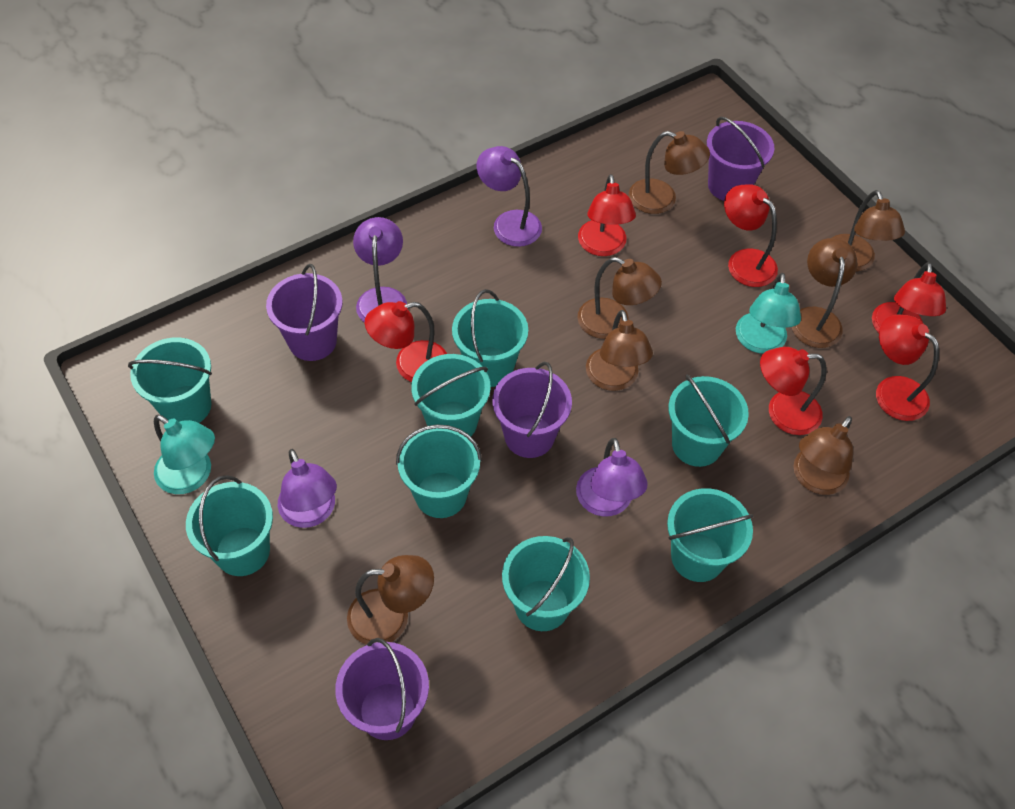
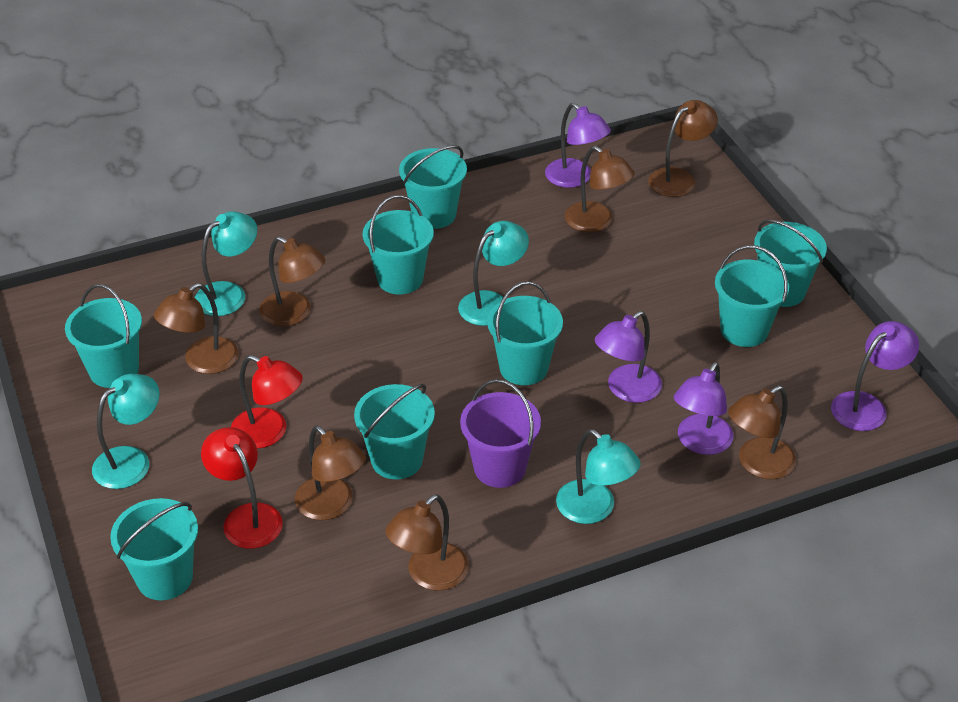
purple bucket: [266,264,343,361] [335,638,429,740] [492,362,572,458] [707,117,774,201] = 4 -> [460,379,541,488] = 1
red lamp: [365,301,447,382] [578,174,636,256] [724,184,778,287] [760,347,826,435] [872,262,946,333] [876,314,939,421] = 6 -> [201,427,283,549] [231,355,303,449] = 2
turquoise lamp: [154,414,215,494] [736,273,801,354] = 2 -> [92,374,160,489] [195,212,257,316] [458,221,529,326] [556,429,641,524] = 4

